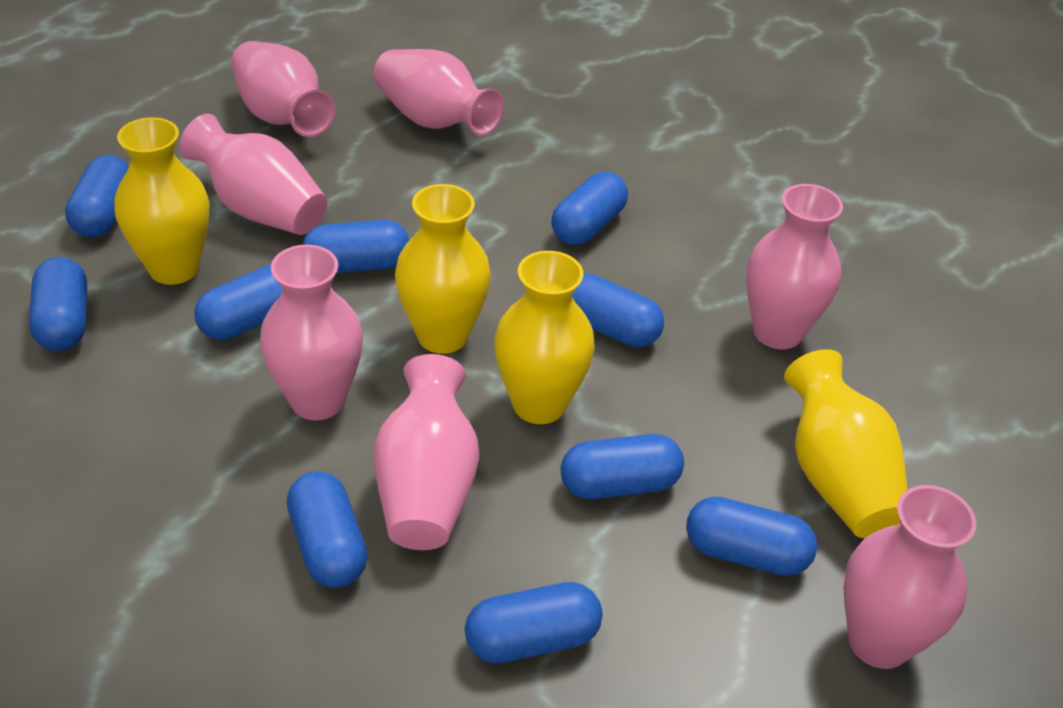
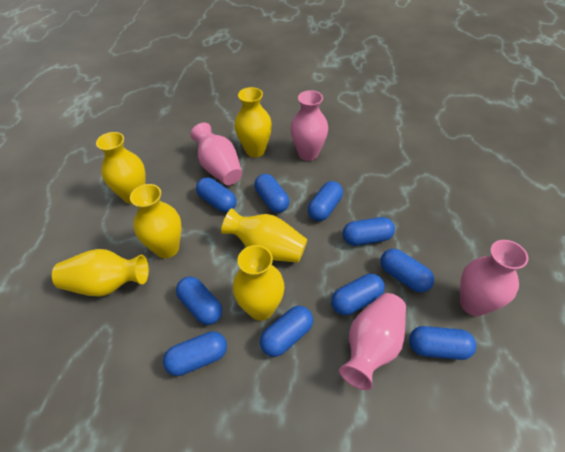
pink vase: [179,114,327,235] [231,41,336,137] [260,245,363,420] [373,49,504,136] [374,354,479,550] [746,184,843,349] [844,485,976,669] = 7 -> [190,123,242,185] [290,90,328,161] [339,293,406,390] [460,240,528,316] = 4
yellow vase: [114,117,209,285] [395,184,491,354] [494,251,595,424] [784,349,908,538] = 4 -> [52,249,149,297] [96,132,146,204] [130,184,182,258] [221,208,307,263] [233,245,285,321] [234,87,272,157] = 6

